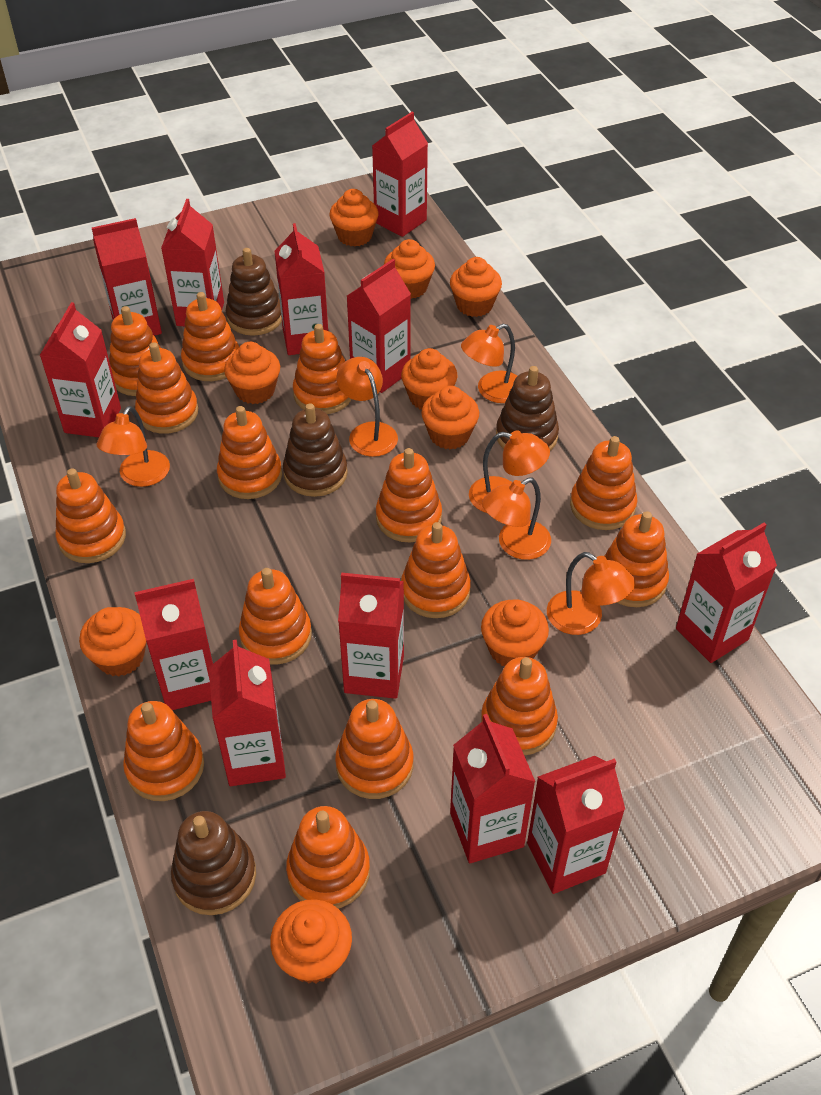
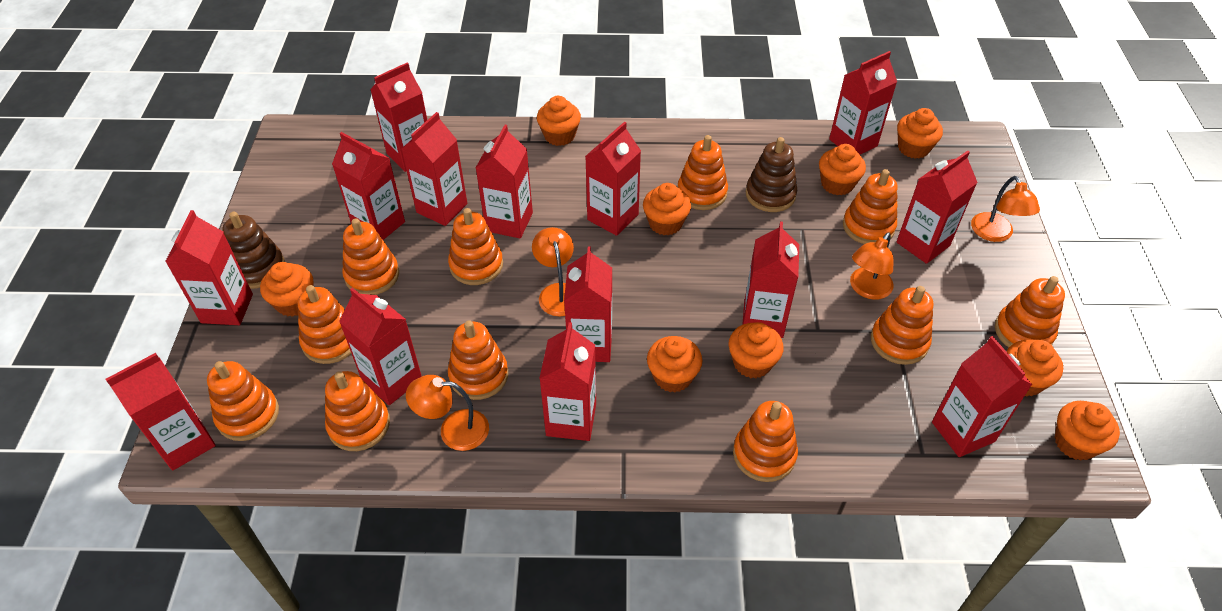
brown stacking toy: [171,811,256,915] [226,248,282,336] [283,403,348,497] [496,366,559,451] = 4 -> [222,212,285,289] [746,137,797,212] = 2
orange lamp: [96,406,170,487] [336,357,398,457] [461,324,517,403] [469,431,550,513] [482,478,551,560] [547,552,635,635] = 6 -> [406,375,489,451] [532,227,574,317] [850,233,894,300] [971,176,1040,242] = 4
orange stacking toy: [56,468,126,563] [109,306,161,396] [123,701,204,801] [135,342,198,434] [181,292,239,381] [217,406,282,499] [239,568,312,665] [286,806,370,908] [293,324,352,414] [335,699,414,799] [376,448,442,542] [401,522,471,618] [481,657,558,755] [570,436,637,530] [604,511,669,607] = 15 -> [207,361,279,441] [298,285,352,364] [325,371,390,451] [342,218,399,295] [448,208,503,285] [448,320,508,400] [678,135,728,210] [733,401,798,482] [843,169,897,244] [871,286,933,365] [995,276,1065,347] = 11
red carton: [39,302,121,437] [92,218,162,336] [134,579,213,710] [161,199,224,326] [209,640,286,786] [275,223,328,355] [338,573,404,699] [347,259,411,393] [372,112,428,237] [450,714,535,863] [527,756,625,894] [676,523,777,663] = 12 -> [106,353,216,471] [165,210,253,325] [332,132,405,240] [339,288,422,405] [370,62,427,172] [401,112,468,226] [476,125,533,238] [539,322,596,441] [564,246,612,362] [585,122,641,236] [742,221,799,338] [829,51,897,155] [897,151,978,264] [932,336,1032,457] = 14

